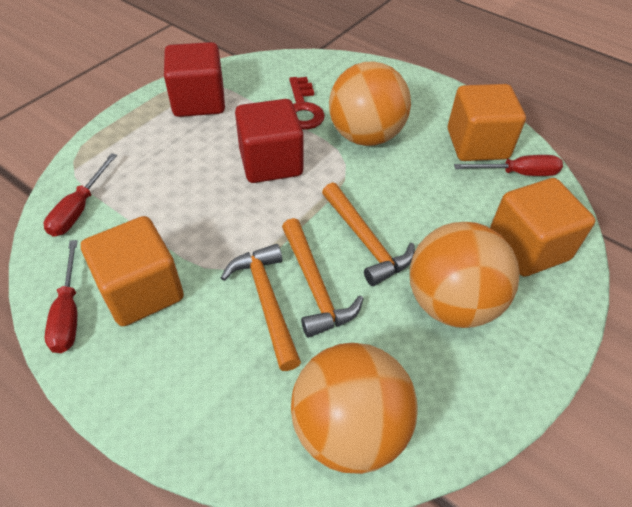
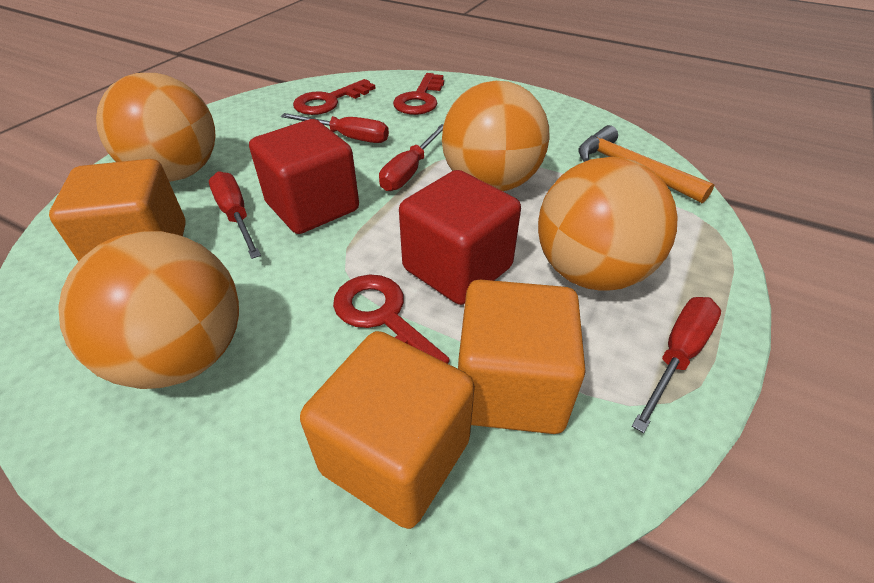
orange ball: [291,343,417,474] [329,61,411,146] [410,222,520,328] = 3 -> [58,231,239,389] [96,73,215,182] [442,81,550,191] [538,157,678,291] = 4
orange hammer: [221,244,301,371] [282,218,364,338] [322,182,415,286] = 3 -> [578,125,714,203] = 1
red key: [289,77,325,130] = 1 -> [293,79,376,115] [333,275,450,364] [393,73,444,115] = 3
red screwdriver: [44,153,117,237] [45,240,78,353] [454,155,563,176] = 3 -> [209,171,261,259] [281,113,389,143] [379,124,444,191] [632,297,721,433] = 4

